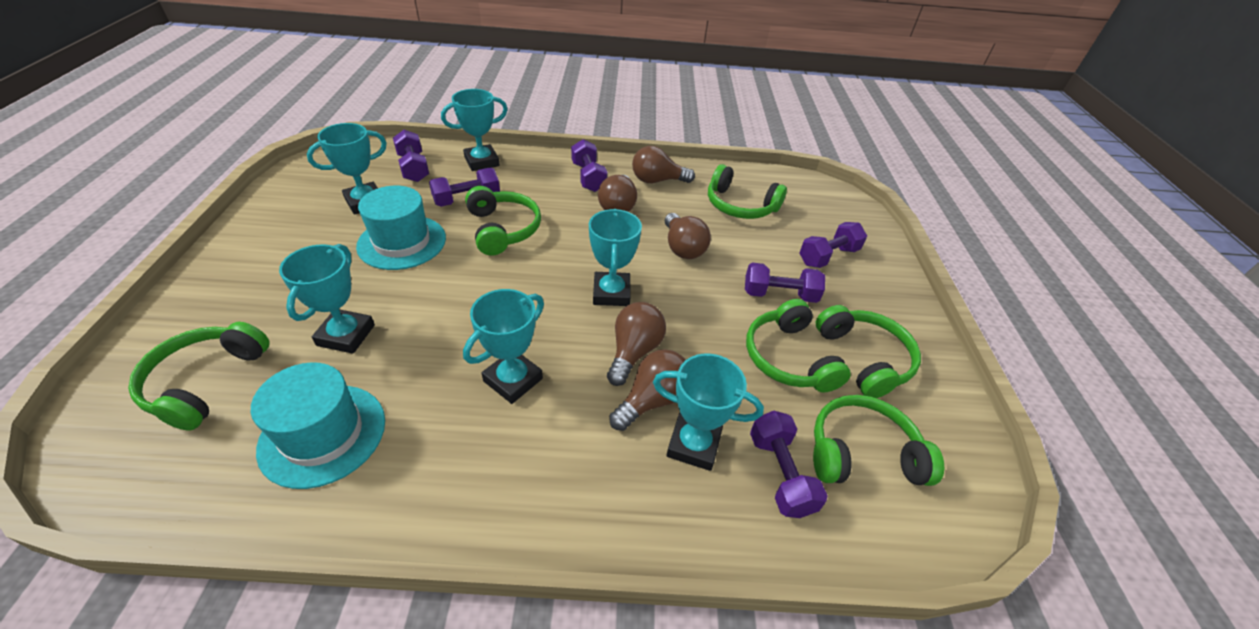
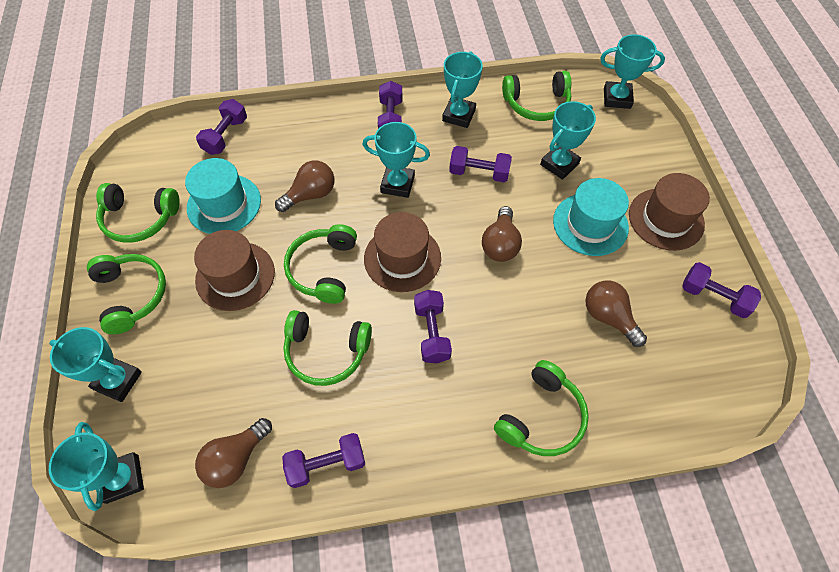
brown hat: none = 0 -> [194,230,275,311] [364,212,441,292] [629,173,710,251] = 3
brown light bulb: [598,175,637,212] [607,302,666,386] [609,349,686,431] [632,146,695,183] [665,213,711,259] = 5 -> [195,418,272,488] [275,160,335,212] [482,206,522,262] [586,281,647,347] = 4

